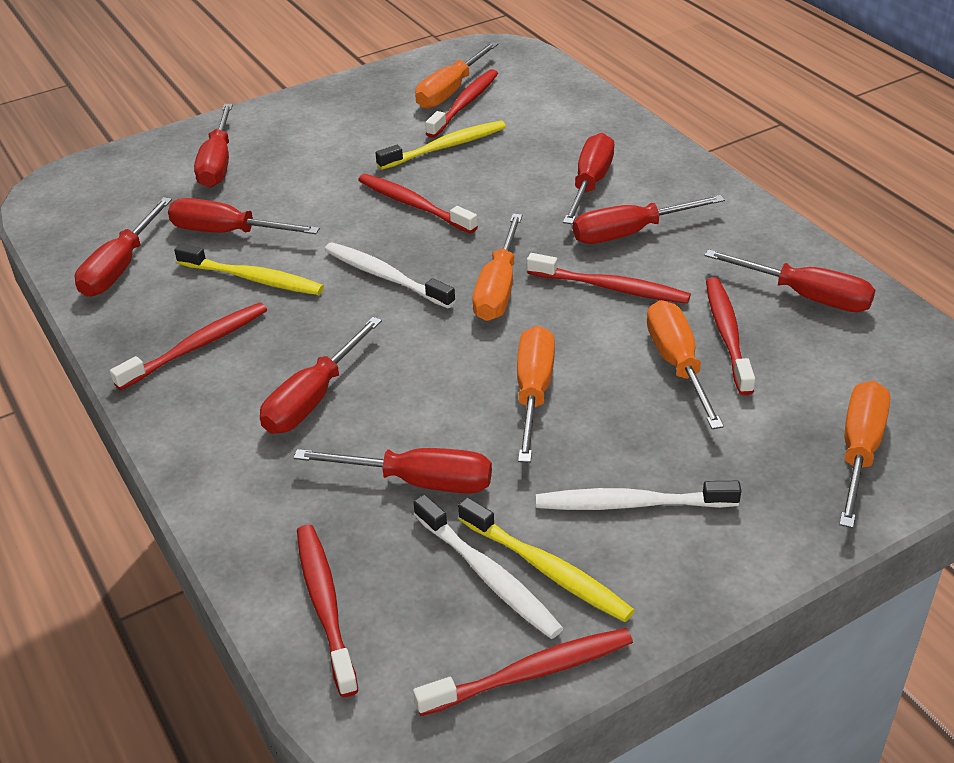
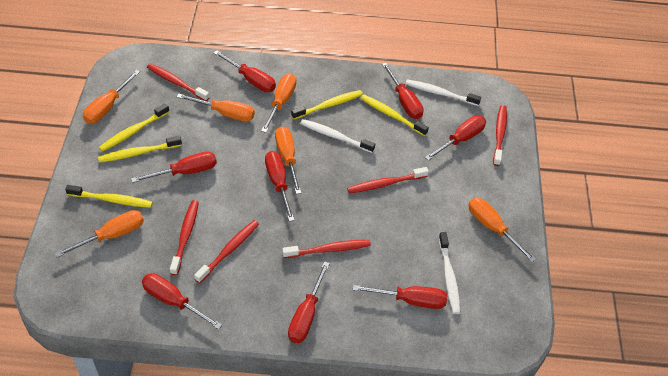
orange screwdriver: [415,42,498,109] [473,214,522,321] [517,325,555,463] [647,300,724,429] [839,381,890,528] = 5 -> [55,210,144,258] [83,70,140,123] [177,94,255,121] [261,74,296,133] [275,126,301,194] [468,198,536,262] = 6
red toothbrush: [110,303,267,390] [297,525,359,697] [358,174,478,234] [413,628,633,716] [425,69,498,138] [527,253,691,304] [706,277,755,395] = 7 -> [147,63,210,101] [170,200,199,275] [194,220,259,283] [282,240,371,258] [347,167,429,194] [493,105,507,166] = 6
yellow toothbrush: [174,244,324,295] [376,121,506,170] [458,497,635,622] = 3 -> [65,185,153,208] [98,136,182,163] [99,103,169,152] [291,90,363,119] [360,95,429,136] = 5

